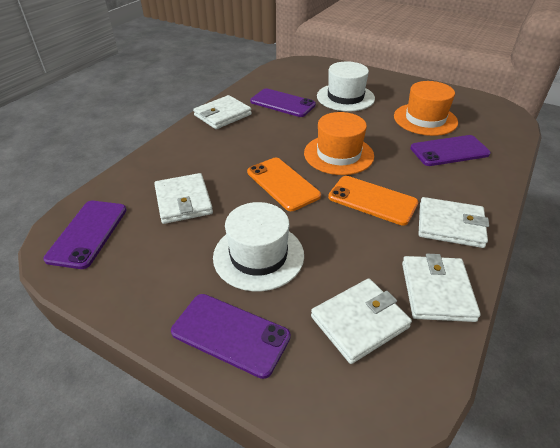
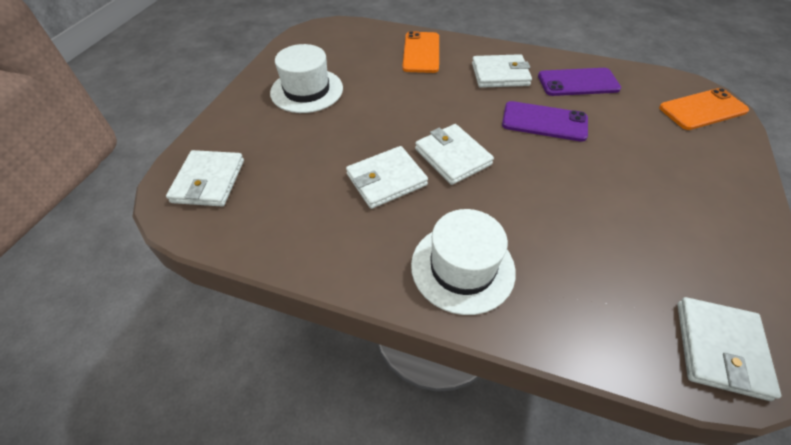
orange hat: [304,112,374,175] [394,81,458,136] = 2 -> none = 0
purple phone: [43,201,127,269] [171,294,291,379] [250,88,316,117] [410,135,491,166] = 4 -> [502,101,588,142] [538,68,621,96] = 2

